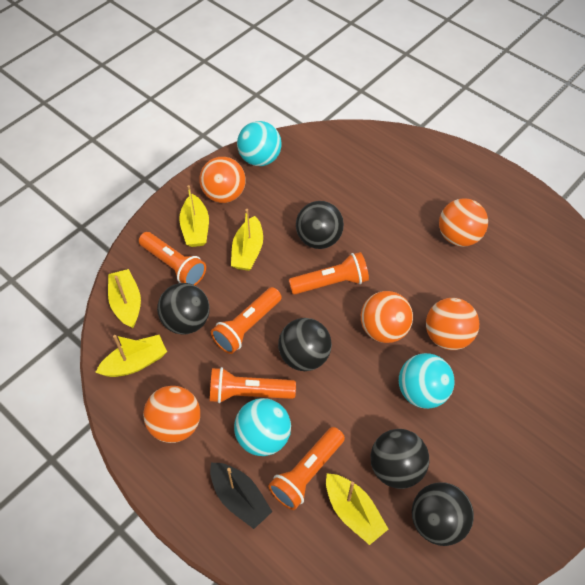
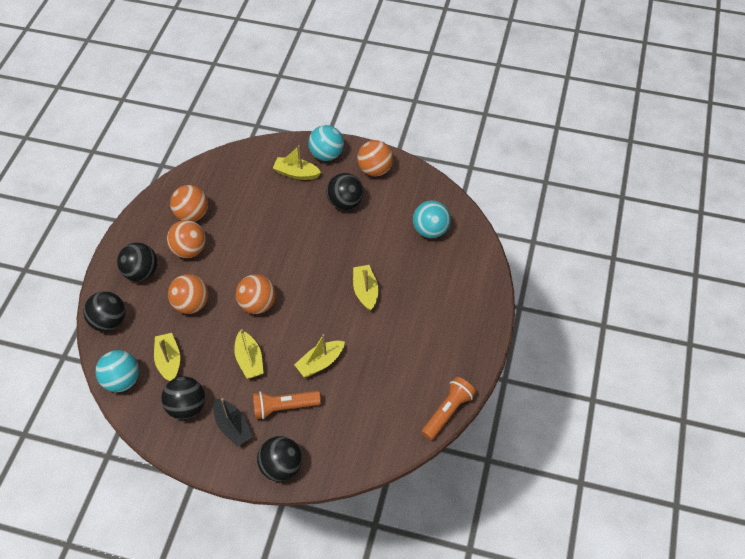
orange flashlight: [139,232,206,285] [210,367,296,403] [211,287,282,354] [268,427,345,510] [289,252,369,294] = 5 -> [253,391,321,419] [421,377,476,440] = 2

